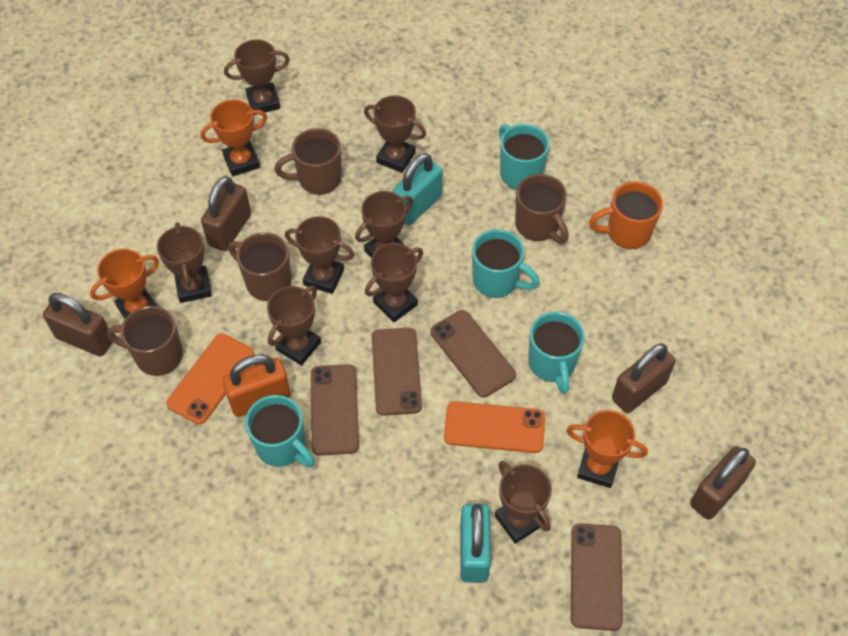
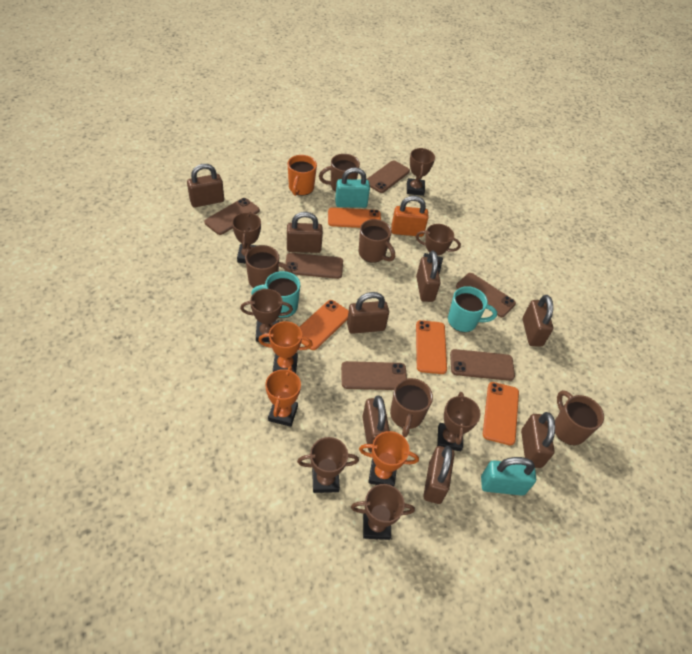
brown mug: [107,306,183,376] [228,232,291,301] [274,128,342,195] [515,174,569,243] = 4 -> [245,245,293,288] [319,154,360,192] [359,219,395,263] [390,378,433,437] [555,390,604,445] = 5
brown padlock: [43,293,113,357] [201,176,251,251] [612,343,676,413] [690,446,756,520] = 4 -> [187,164,224,207] [287,212,323,253] [347,292,389,334] [362,395,390,452] [416,251,441,302] [423,446,455,504] [521,412,555,468] [523,295,553,347] = 8
brown phone: [311,364,359,456] [372,328,422,416] [431,310,516,397] [571,523,623,631] = 4 -> [204,198,260,235] [285,253,343,279] [341,361,407,390] [366,160,410,193] [450,349,515,381] [456,273,516,317] = 6
brown trophy: [157,223,212,303] [224,39,290,115] [267,286,321,366] [285,216,354,294] [355,191,413,258] [364,95,426,173] [365,243,423,322] [495,461,552,544] = 8 -> [232,211,261,263] [240,289,293,342] [297,437,359,493] [351,484,415,540] [407,148,435,196] [416,224,461,273] [437,392,481,451] = 7
orange phone: [166,334,254,425] [444,401,545,453] = 2 -> [300,300,349,350] [328,208,381,228] [416,320,447,374] [483,382,519,446] = 4
turquoise mug: [245,395,315,468] [472,229,540,298] [499,124,550,190] [528,312,585,394] = 4 -> [251,271,300,318] [448,286,497,332] = 2

